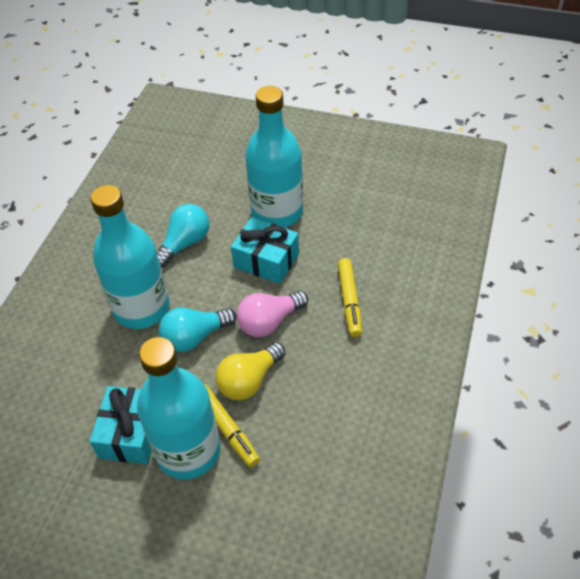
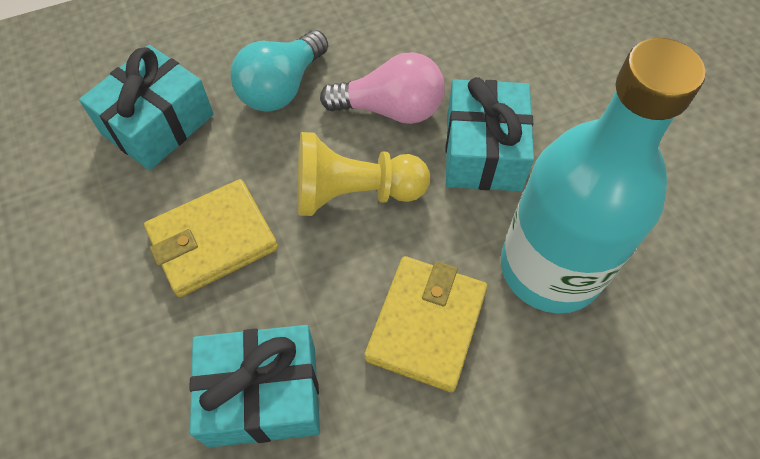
turquoise bottle: [91,185,170,329] [137,337,221,479] [245,86,303,228] = 3 -> [501,38,706,314] = 1
turquoise gift: [90,386,152,464] [231,217,299,284] = 2 -> [79,45,214,171] [189,325,320,448] [445,77,534,191] = 3
turquoise light bulb: [157,204,209,267] [159,308,236,352] = 2 -> [230,30,328,112] = 1
yellow light bulb: [215,342,285,400] = 1 -> none = 0
yellow marker: [204,384,260,467] [338,258,362,337] = 2 -> none = 0
yellow pawn: none = 0 -> [298,132,430,216] = 1
yellow wallet: none = 0 -> [144,179,278,297] [364,256,488,392] = 2

